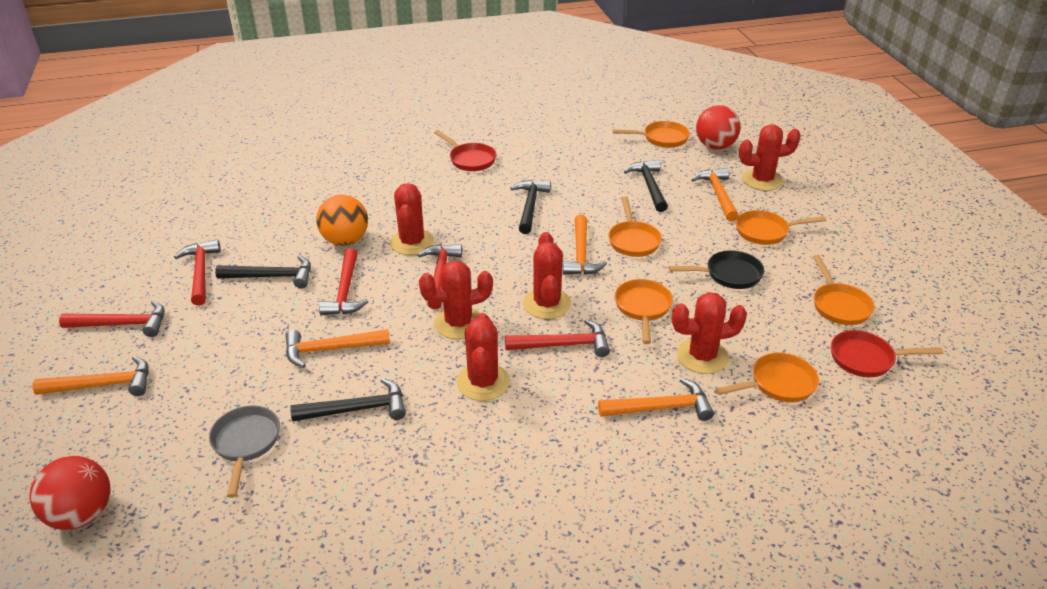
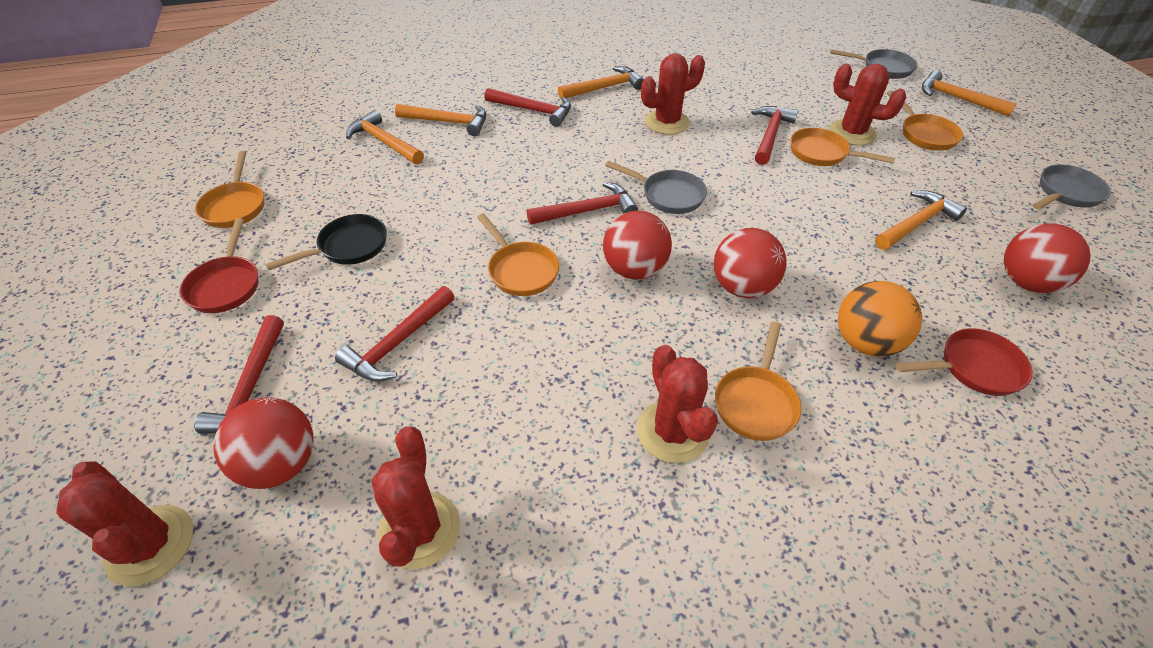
black hammer: [215,255,311,289] [290,378,406,422] [510,180,551,234] [624,160,668,212] = 4 -> none = 0
grey pan: [209,406,280,498] = 1 -> [605,161,707,214] [830,49,917,79] [1033,165,1111,210] = 3
orange pan: [608,196,662,257] [612,121,690,148] [615,279,673,344] [715,353,819,402] [736,210,826,245] [813,255,874,325] = 6 -> [195,151,264,228] [477,213,559,296] [715,322,802,441] [790,128,895,166] [887,91,963,151] = 5
red ball: [29,456,110,530] [696,105,741,150] = 2 -> [213,397,314,489] [603,210,672,279] [714,228,787,298] [1004,223,1091,293] = 4
red cactus: [390,183,434,255] [419,260,493,339] [456,313,510,401] [523,232,571,319] [672,292,747,374] [739,124,801,191] = 6 -> [56,461,193,586] [371,426,460,570] [637,345,718,463] [641,53,705,135] [829,64,906,146] = 5

